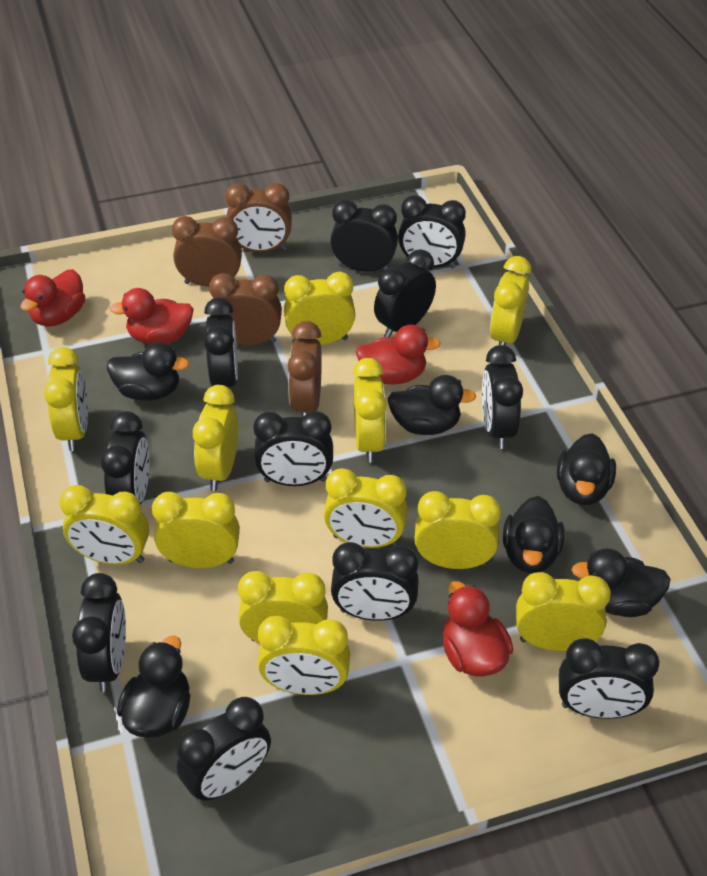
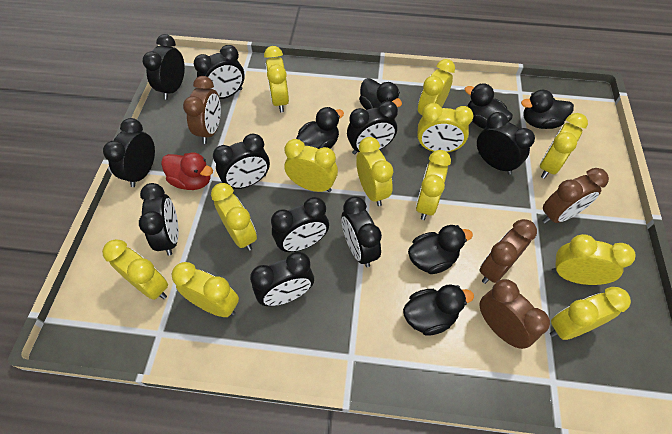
black clock: [72,573,126,692] [101,411,149,505] [177,697,271,802] [204,298,238,388] [253,411,333,486] [330,199,398,272] [331,542,419,621] [374,249,436,337] [398,195,466,269] [482,345,523,449] [559,638,659,719] = 11 -> [103,118,155,187] [139,183,179,256] [143,34,185,100] [194,45,245,99] [213,134,270,189] [250,252,314,306] [271,197,329,252] [341,196,382,267] [347,101,398,154] [477,112,535,175] = 10
red duck: [21,269,85,327] [110,288,194,344] [356,325,441,385] [442,581,513,677] = 4 -> [161,152,213,190] = 1

